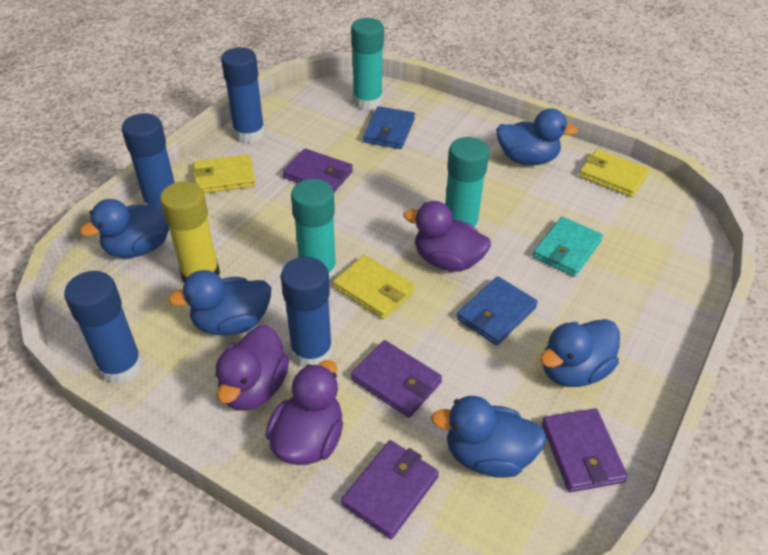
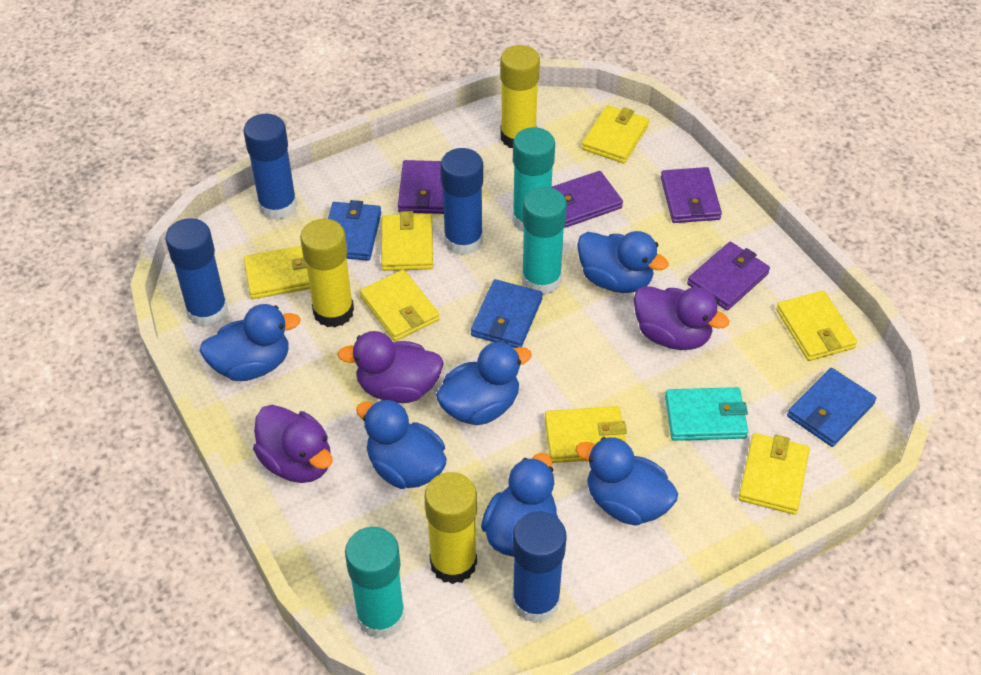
blue duck: [80,199,169,258] [168,270,271,336] [431,396,547,478] [496,108,578,165] [540,319,620,387] = 5 -> [200,304,301,381] [356,399,446,489] [436,342,532,425] [481,453,558,557] [576,437,678,526] [577,231,669,293] = 6
blue wallet: [363,106,415,149] [457,276,538,345] = 2 -> [328,200,381,261] [471,279,543,348] [787,368,877,447] = 3
yellow glue stick: [160,181,220,283] = 1 -> [300,219,354,328] [424,472,477,584] [500,45,540,148] = 3
yellow wallet: [192,154,256,194] [333,255,415,319] [579,149,649,197] = 3 -> [244,246,310,299] [360,270,440,341] [381,211,433,271] [545,406,627,463] [582,105,649,163] [738,433,810,514] [776,291,857,361] = 7

